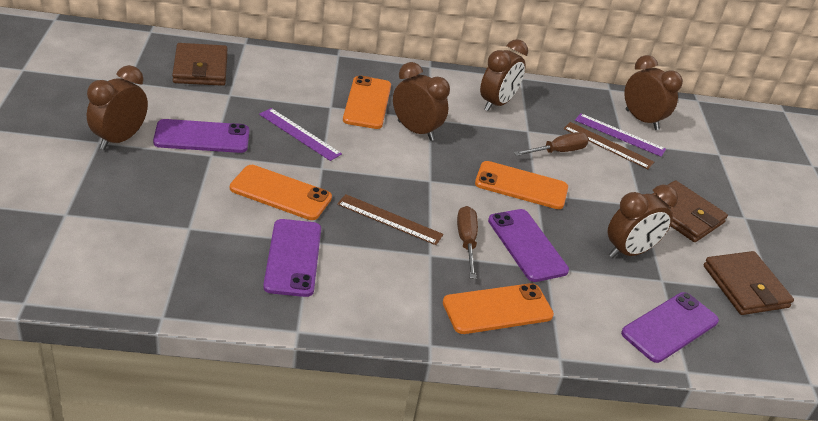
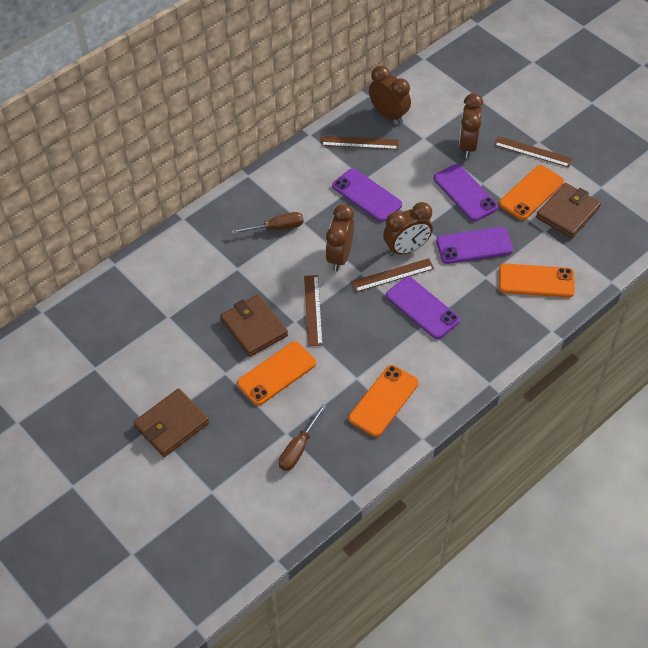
brown clock: [87,65,148,150] [393,62,450,141] [480,39,528,111] [608,184,678,258] [624,55,683,130] = 5 -> [325,204,354,271] [369,66,411,124] [383,202,433,256] [459,93,483,158] = 4
brown ruler: [337,194,444,245] [563,122,654,169] = 2 -> [304,275,323,346] [321,136,399,150] [351,258,434,292] [494,136,573,168] = 4
purple ruler: [259,108,342,161] [575,113,666,157] = 2 -> none = 0

